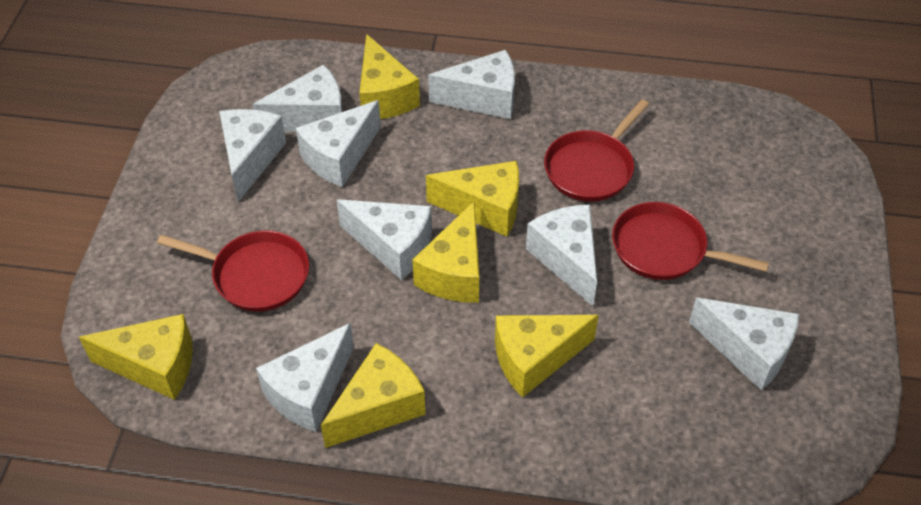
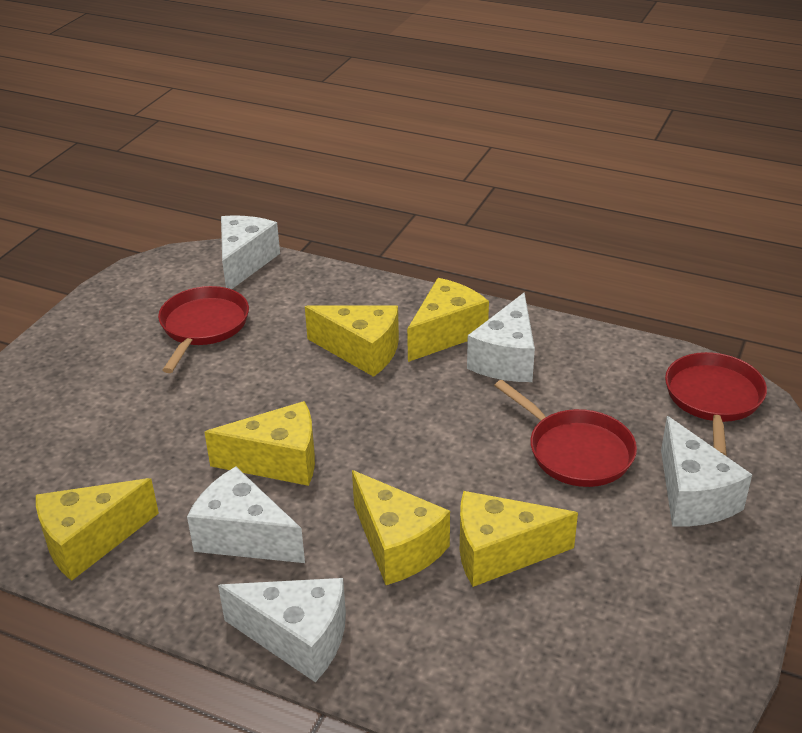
white cheese: [219,109,286,202] [252,64,343,132] [256,323,354,432] [296,100,381,187] [337,199,432,280] [428,50,515,119] [526,205,597,306] [689,298,799,391] = 8 -> [187,467,305,563] [218,578,346,682] [221,215,280,289] [467,292,535,382] [661,416,752,527] = 5

